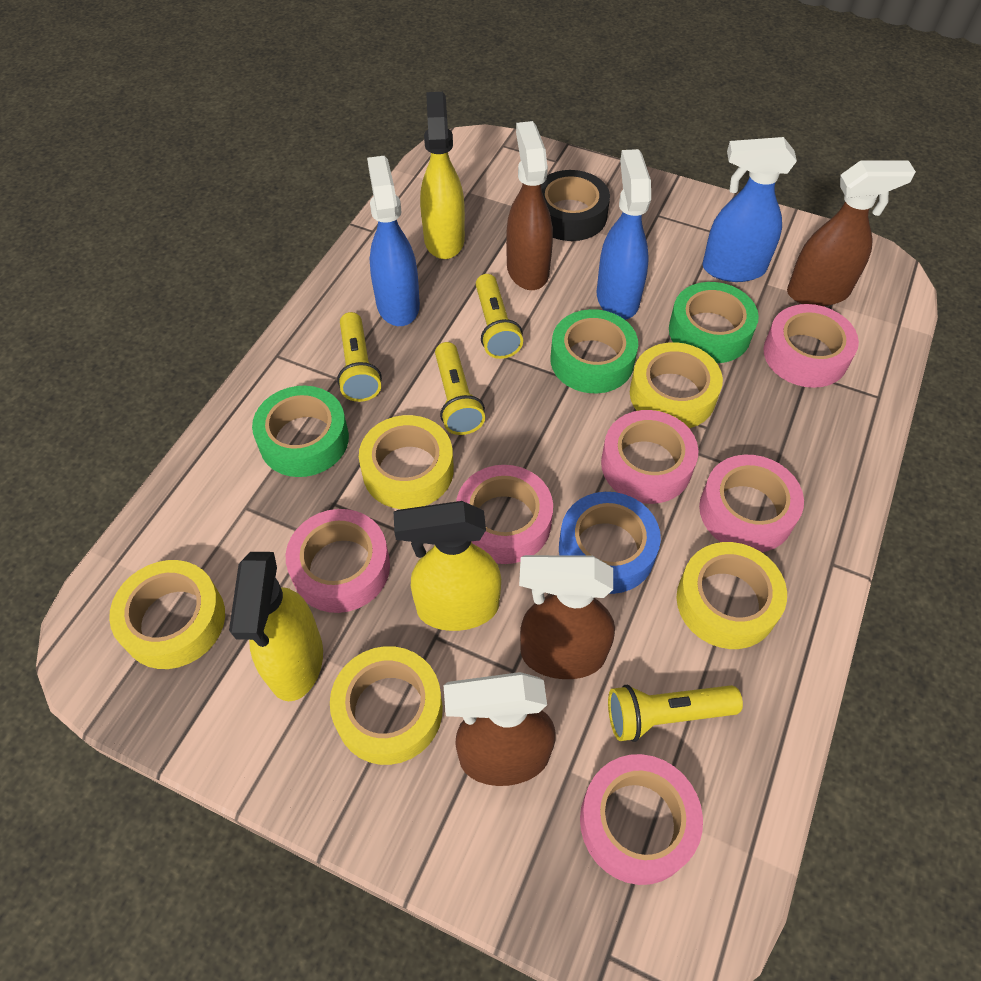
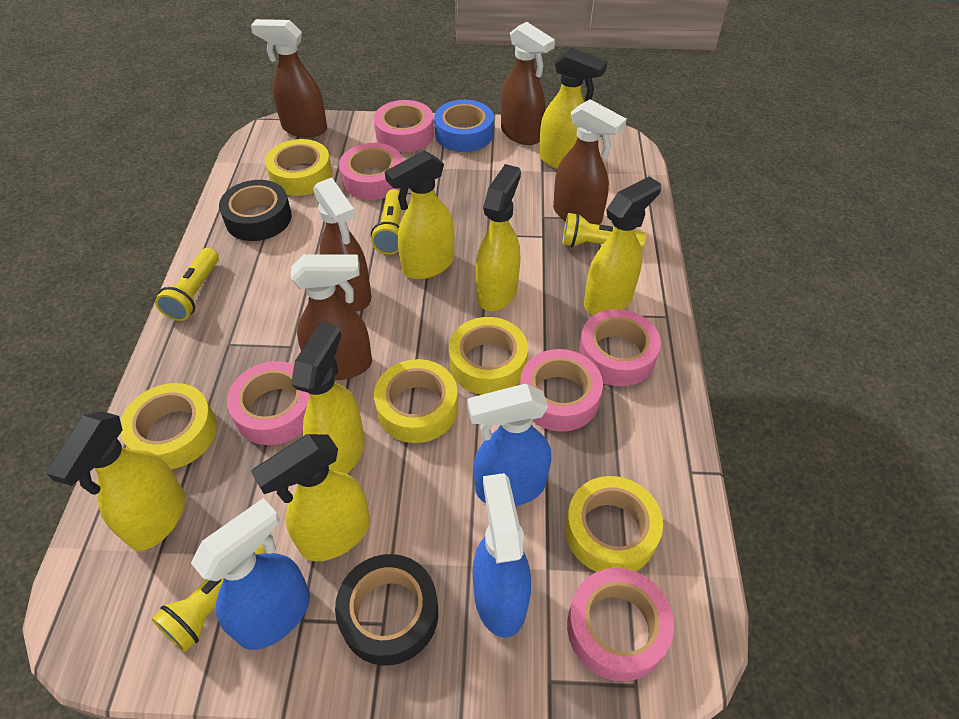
black tape: [541,170,610,241] = 1 -> [219,180,292,241] [335,554,438,666] = 2
brown spray bottle: [443,672,556,786] [506,121,553,290] [519,555,615,679] [787,160,916,306] = 4 -> [251,19,327,137] [291,254,372,380] [313,178,372,311] [501,22,555,145] [553,99,627,225] = 5
green tape: [252,386,349,477] [551,309,638,393] [669,282,759,363] = 3 -> none = 0
yellow spray bottle: [229,552,323,701] [394,501,501,631] [420,92,465,259] = 3 -> [46,411,185,551] [251,434,370,561] [291,322,365,474] [385,150,454,279] [476,164,521,311] [539,48,608,169] [584,176,661,315] = 7

